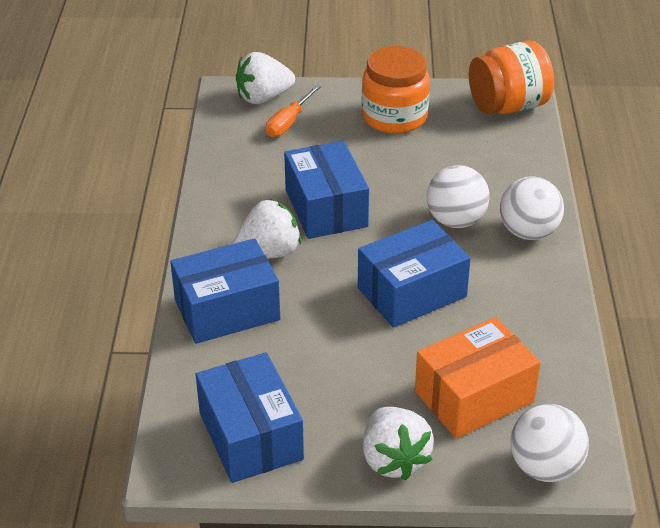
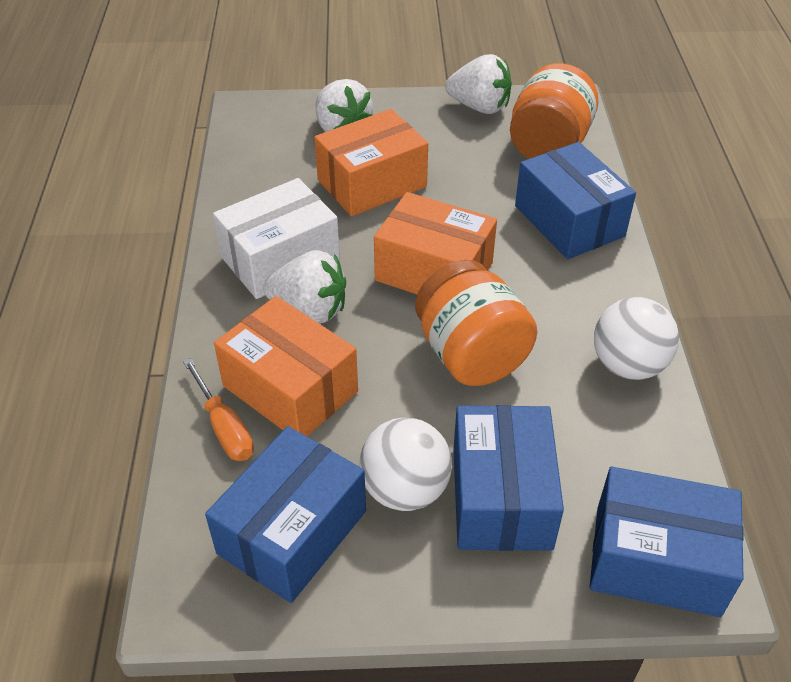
orange box: [415,317,541,439] = 1 -> [214,296,358,436] [314,109,428,216] [374,192,497,294] = 3
white ball: [427,165,490,228] [500,176,564,240] [510,404,589,482] = 3 -> [359,418,452,511] [594,297,679,380] = 2
white box: none = 0 -> [213,178,340,299] = 1

